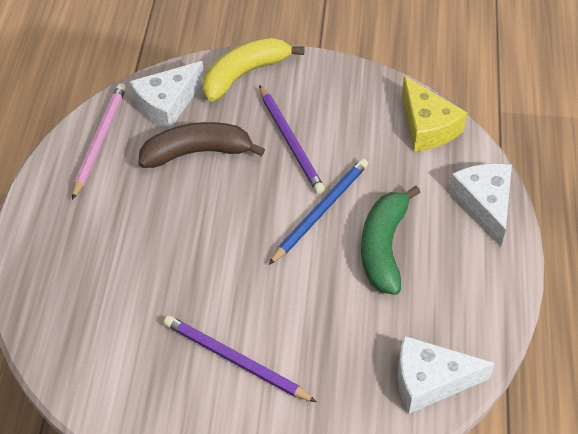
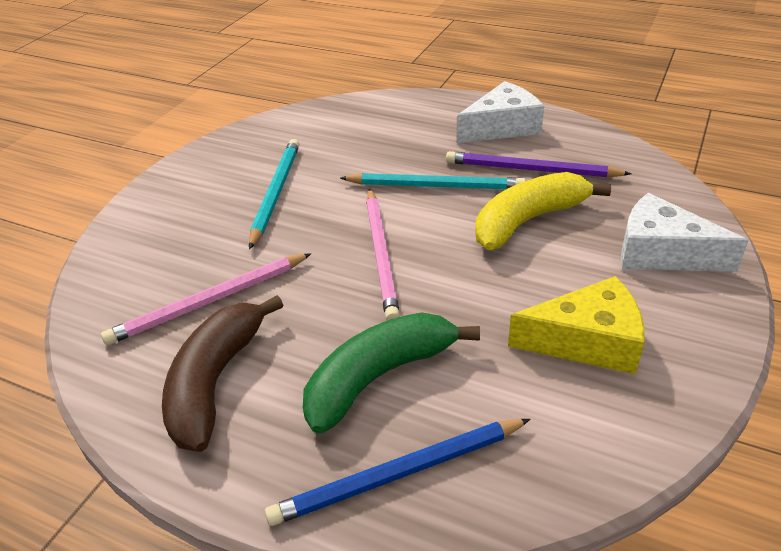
pink pencil: [72,83,126,200] = 1 -> [101,253,312,345] [366,189,400,321] = 2
purple pencil: [164,315,316,402] [259,85,325,194] = 2 -> [446,151,631,178] = 1
turquoise pencil: none = 0 -> [249,139,299,249] [340,173,526,189] = 2
white cheese: [130,61,204,130] [398,336,495,414] [449,164,512,247] = 3 -> [457,81,544,143] [621,193,749,272] = 2

